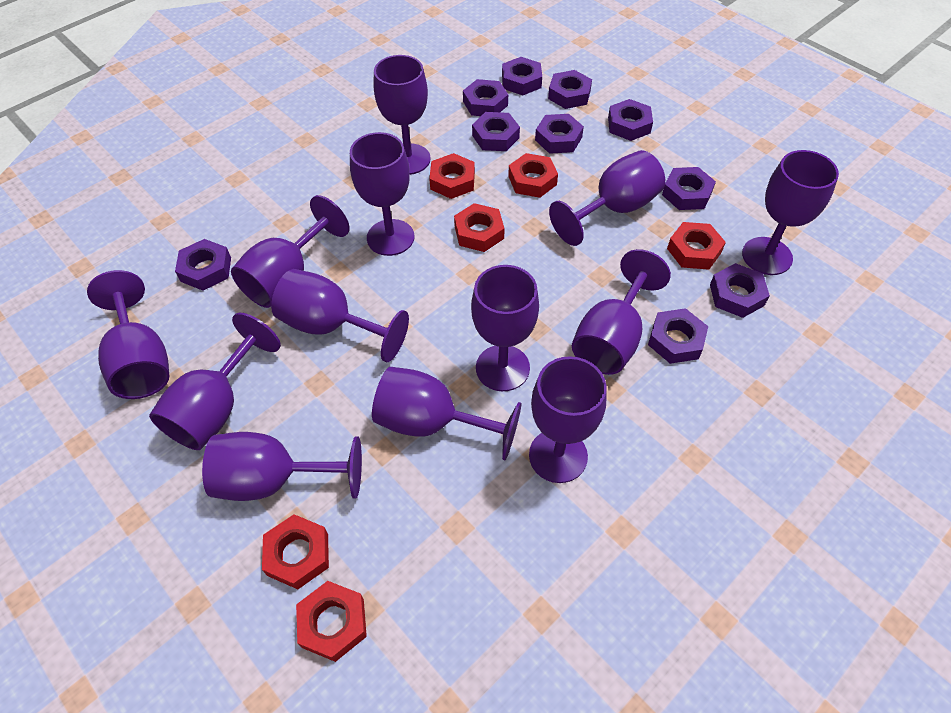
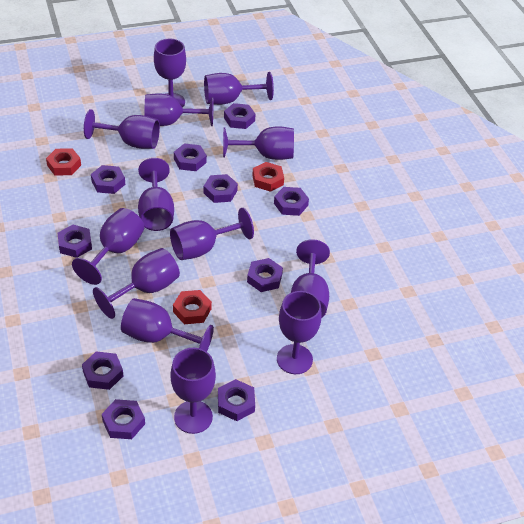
red nut: [262,514,329,589] [296,581,367,662] [429,153,475,199] [454,203,505,252] [508,153,558,198] [667,222,726,270] = 6 -> [46,148,81,175] [173,290,212,324] [252,162,284,192] = 3

